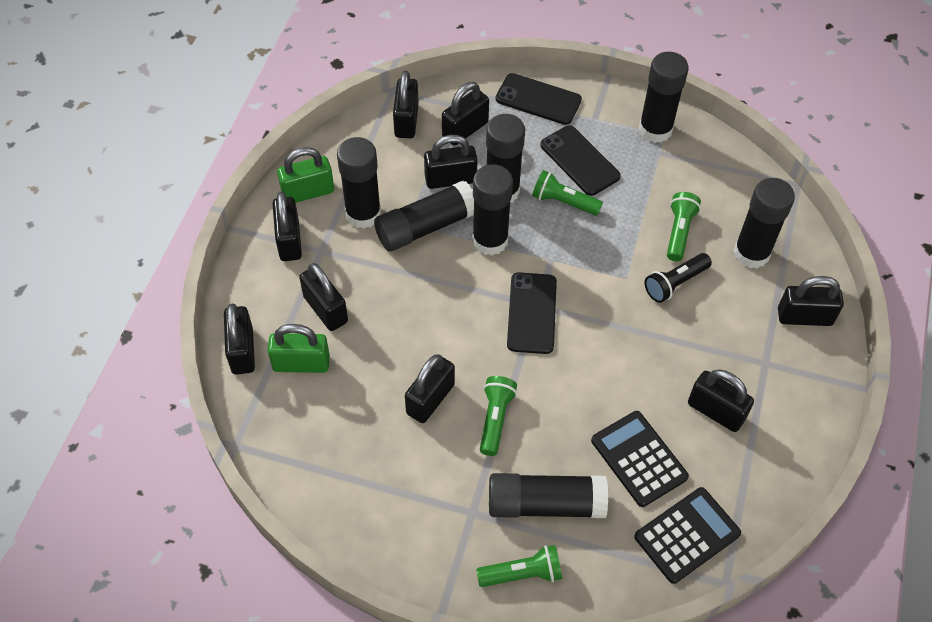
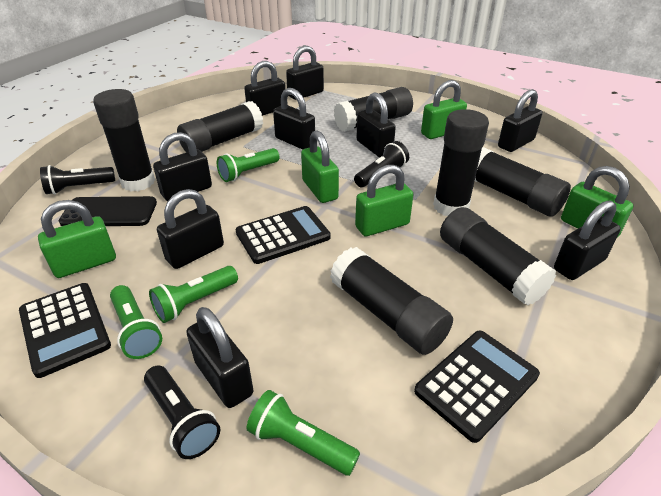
black calculator: [591,411,689,507] [634,487,741,584] = 2 -> [19,283,111,378] [236,206,331,264] [414,330,540,443] = 3
black flashlight: [645,253,712,303] = 1 -> [40,165,115,195] [144,366,220,459] [354,141,409,187] = 3
black phone: [496,73,582,125] [507,272,557,354] [540,125,621,196] = 3 -> [59,196,157,226] = 1
green padlock: [268,324,330,373] [277,147,334,203] = 2 -> [38,200,116,278] [301,130,339,203] [355,165,413,236] [421,80,467,139] [561,166,634,236] = 5

